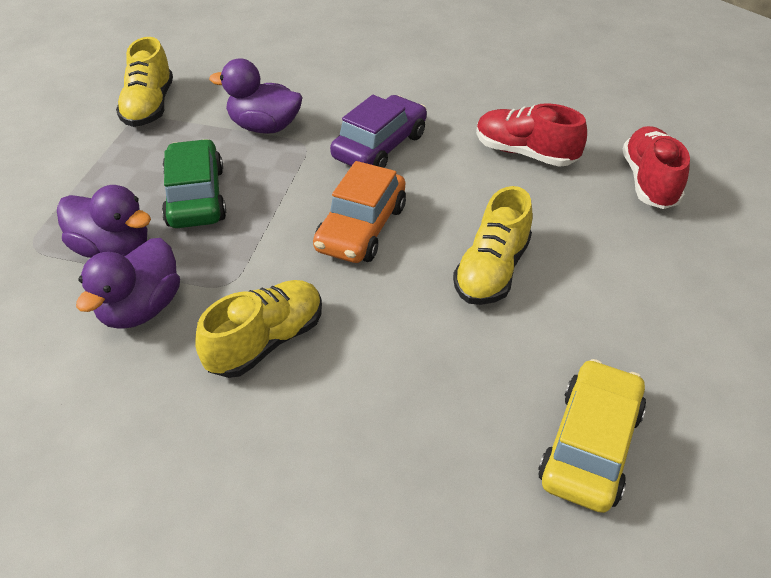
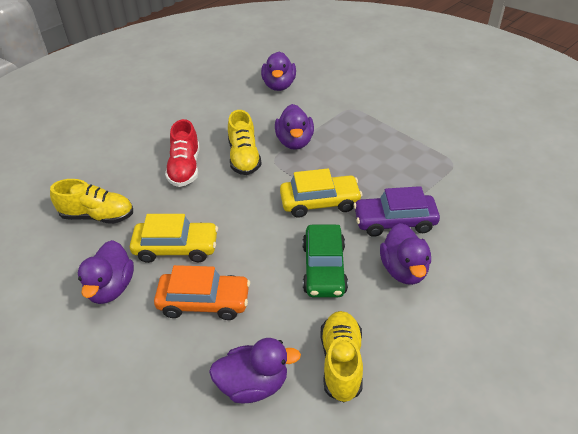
purple duck: [57,185,151,258] [76,238,180,329] [209,58,303,134] = 3 -> [78,240,134,304] [209,338,301,403] [261,52,296,91] [275,104,314,150] [380,223,431,285] = 5
red shoe: [476,103,587,167] [623,126,690,209] = 2 -> [165,119,199,187] = 1
yellow car: [538,359,646,513] = 1 -> [130,214,218,263] [280,169,363,218] = 2

